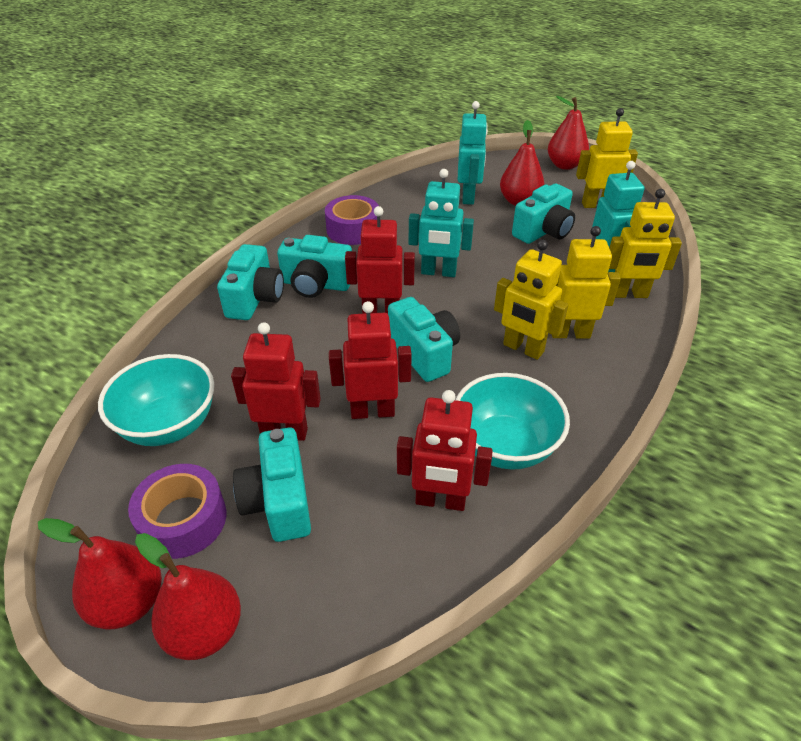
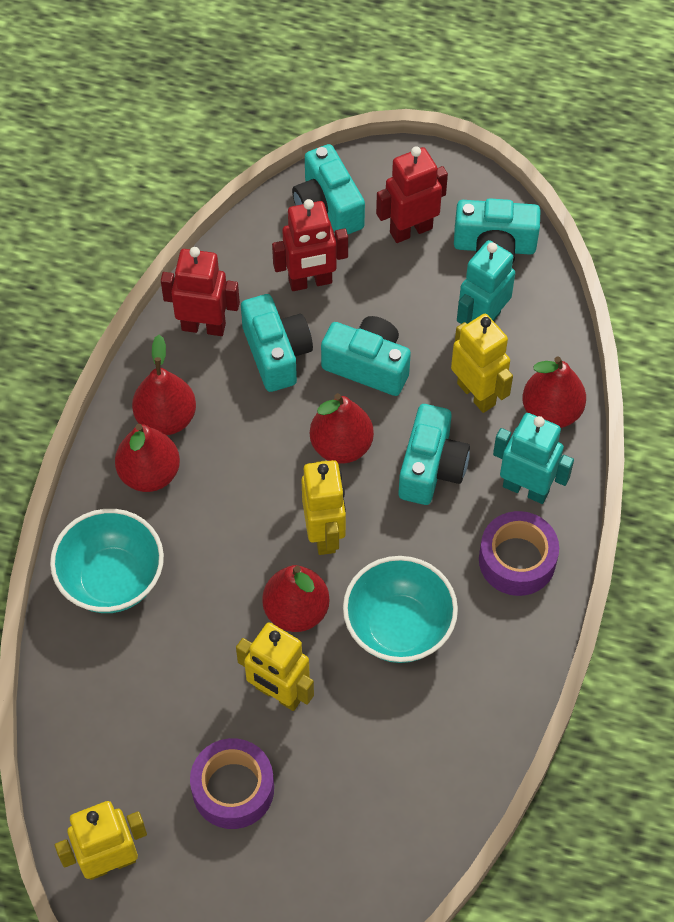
red pear: [38,518,162,629] [135,533,241,660] [500,120,544,206] [548,96,589,170] = 4 -> [115,424,180,492] [132,335,196,435] [262,565,330,632] [310,393,374,464] [522,356,586,428] = 5
red robot: [231,322,321,441] [329,301,412,419] [345,206,415,314] [397,390,493,511] = 4 -> [161,247,240,336] [272,199,348,291] [376,146,448,243] = 3
turquoise robot: [409,169,474,277] [458,101,488,205] [592,161,644,272] = 3 -> [457,240,515,324] [493,413,574,504] = 2

